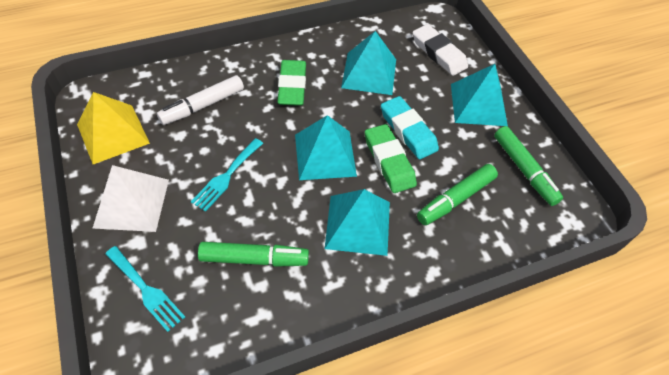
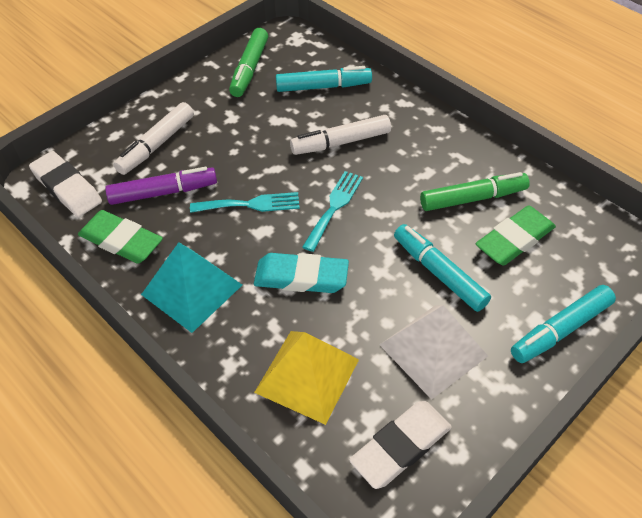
green marker: [198,242,309,267] [417,164,498,225] [494,126,563,206] = 3 -> [229,28,268,97] [420,172,530,211] = 2
purple marker: none = 0 -> [105,167,217,205] = 1
turquoise marker: none = 0 -> [276,66,372,92] [394,224,491,312] [511,285,616,363] = 3
turquoise pyramid: [295,115,357,180] [325,189,390,256] [341,31,396,95] [451,64,508,126] = 4 -> [141,242,242,333] = 1
white eraser: [413,24,468,76] = 1 -> [29,151,102,217] [349,401,452,489] = 2
white marker: [157,75,244,125] = 1 -> [113,102,194,175] [290,115,391,155] = 2

